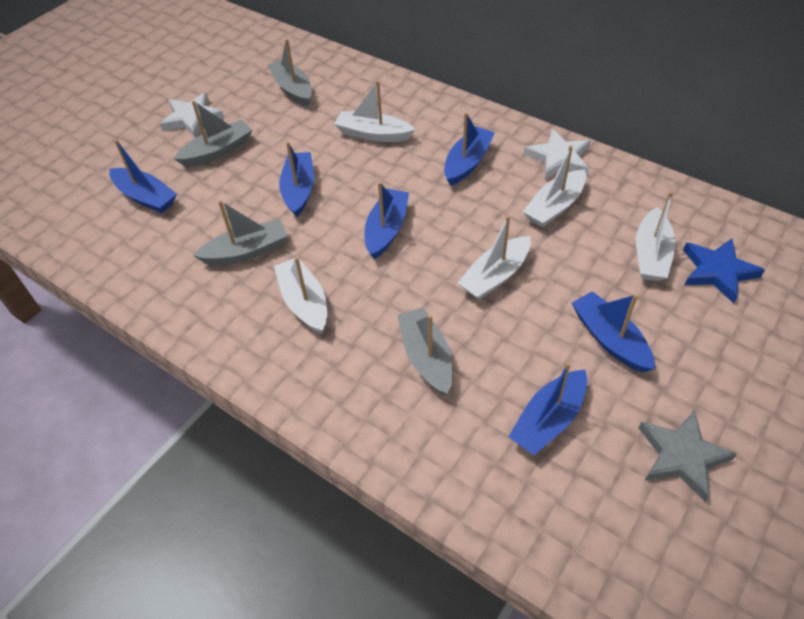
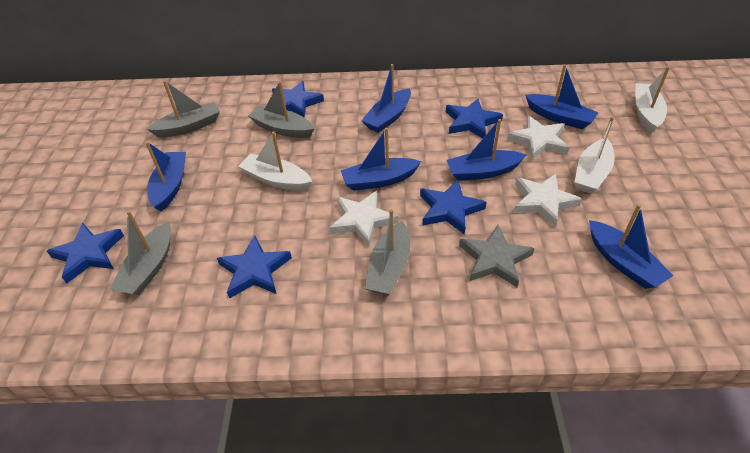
blue star: [683,238,765,304] = 1 -> [47,223,124,284] [217,236,292,299] [272,81,324,117] [420,180,487,235] [446,98,503,139] = 5
white boat: [274,257,327,334] [334,80,415,142] [458,215,531,300] [523,145,586,227] [636,191,676,281] = 5 -> [239,131,312,191] [575,116,615,194] [635,66,670,133] = 3
white star: [159,92,224,138] [524,129,591,180] = 2 -> [329,191,398,247] [507,116,569,160] [514,174,582,227] = 3

